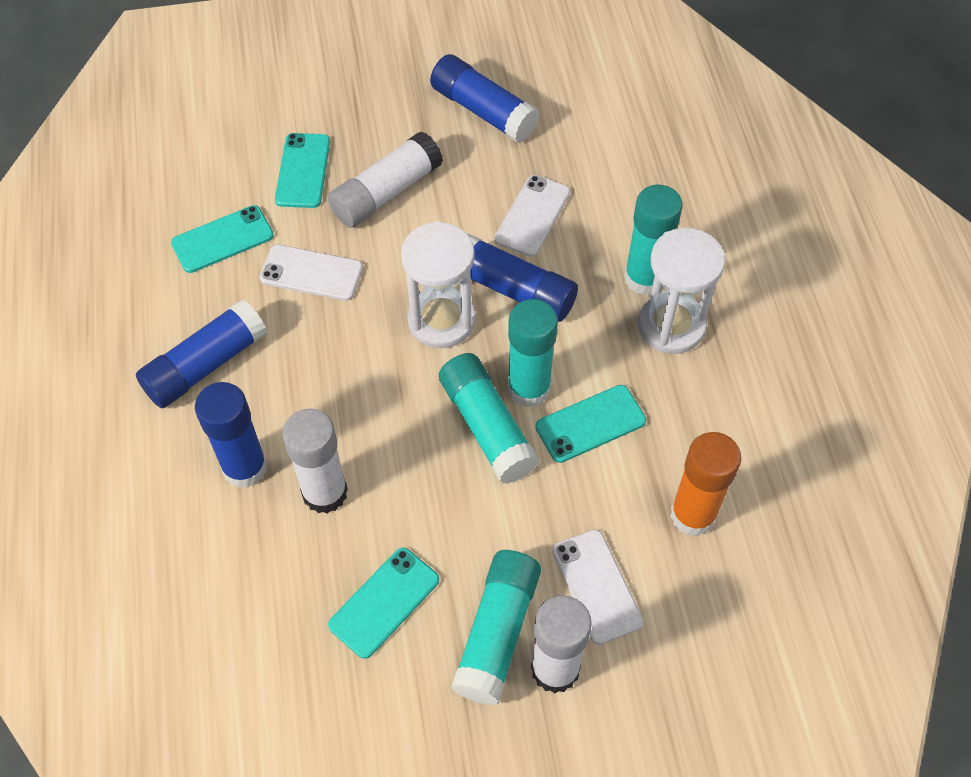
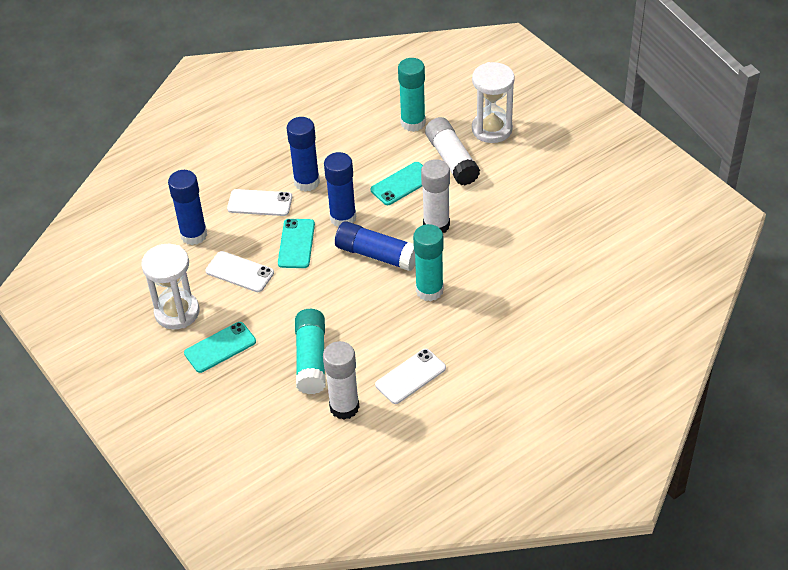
orange glue stick: [670,432,741,536] = 1 -> none = 0
turquoise glue stick: [439,353,540,484] [451,550,541,705] [508,299,558,407] [624,185,683,295] = 4 -> [295,309,326,394] [398,58,426,132] [413,224,444,301] = 3
turquoise phone: [171,205,274,273] [275,133,330,208] [328,547,439,659] [535,385,646,463] = 4 -> [184,322,256,373] [278,219,315,268] [370,162,423,205] = 3

